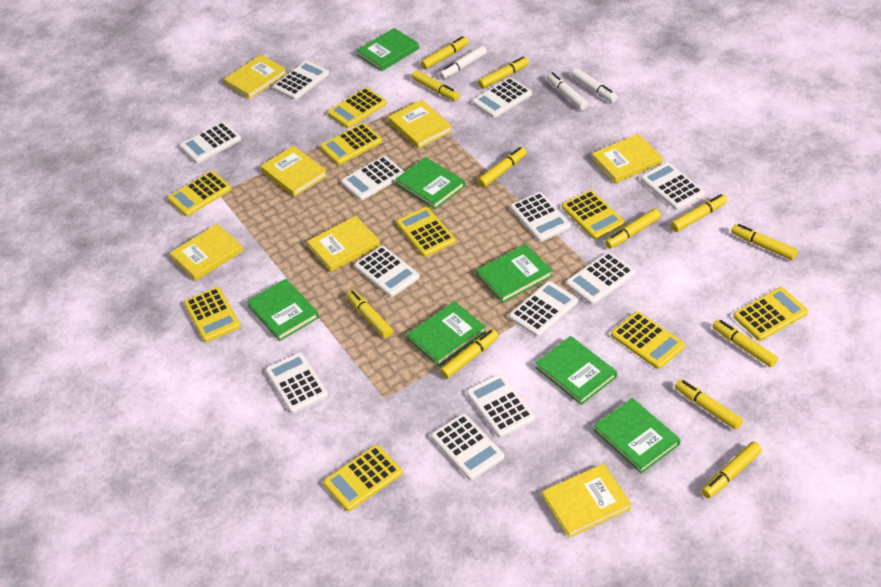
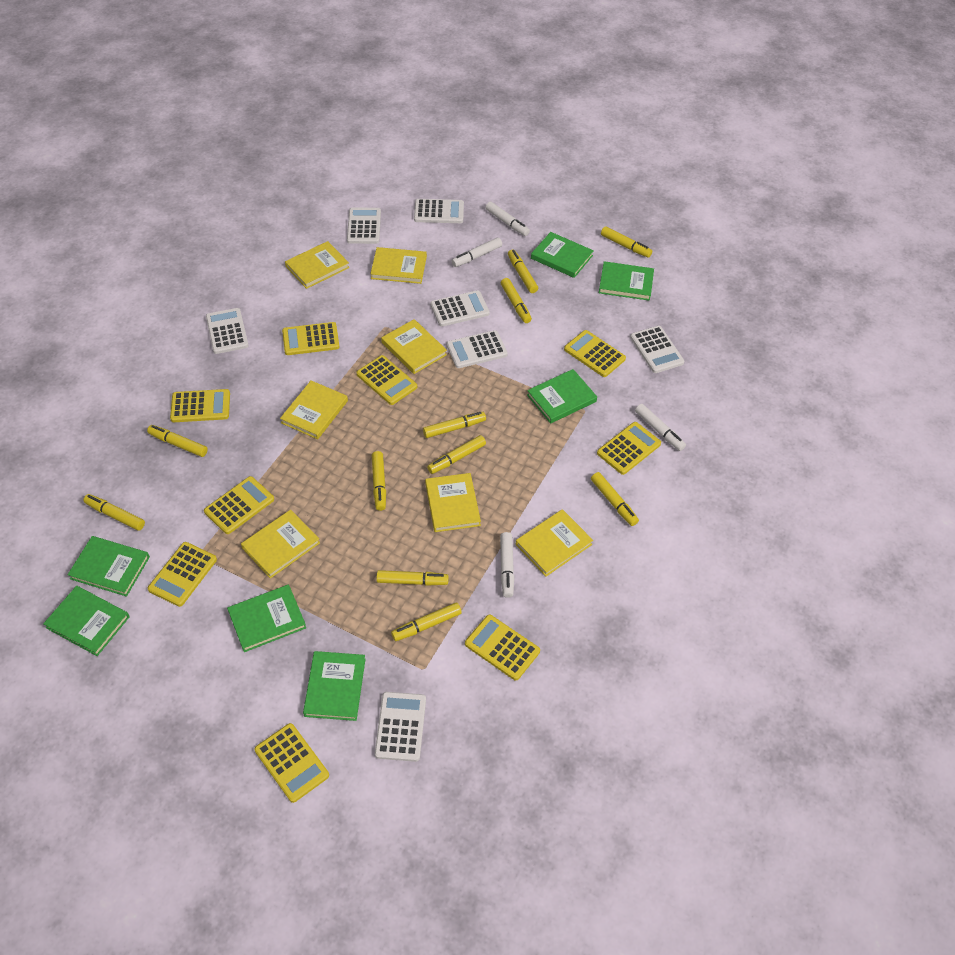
white calculator: [180,122,241,163] [266,352,328,413] [273,61,329,100] [341,156,404,200] [354,246,420,297] [431,414,504,480] [467,374,535,438] [473,78,532,118] [509,281,578,337] [510,192,571,242] [566,252,635,305] [641,162,705,210] = 12 -> [206,308,249,354] [347,208,381,244] [375,692,426,762] [414,199,464,223] [430,290,490,326] [447,330,508,368] [630,326,684,373] = 7
white marker: [439,46,487,79] [547,72,588,110] [571,68,617,102] = 3 -> [452,237,502,267] [485,202,530,236] [500,532,514,598] [635,404,686,451] = 4
yellow marker: [346,290,393,338] [412,70,459,101] [421,36,469,70] [440,329,499,379] [478,57,529,89] [478,147,527,188] [605,209,661,249] [671,194,727,232] [675,379,743,430] [701,441,762,498] [713,319,778,367] [731,224,798,260] = 12 -> [83,494,145,531] [147,425,208,457] [372,451,386,511] [376,570,449,586] [391,602,462,641] [423,412,486,438] [427,435,486,474] [501,278,532,323] [508,249,538,293] [591,472,639,526] [601,226,652,258] = 11

